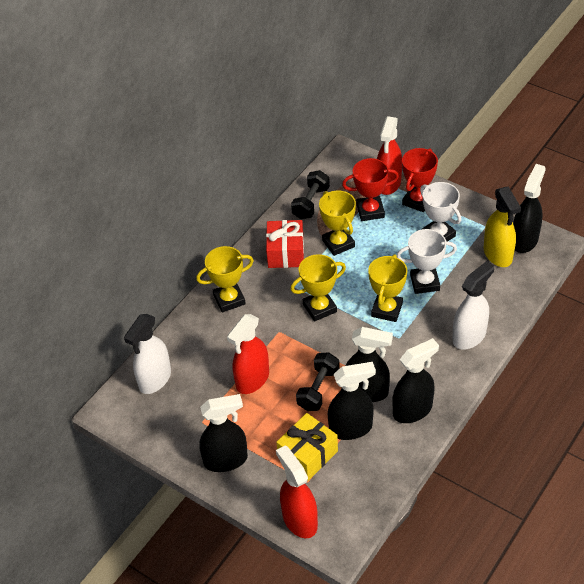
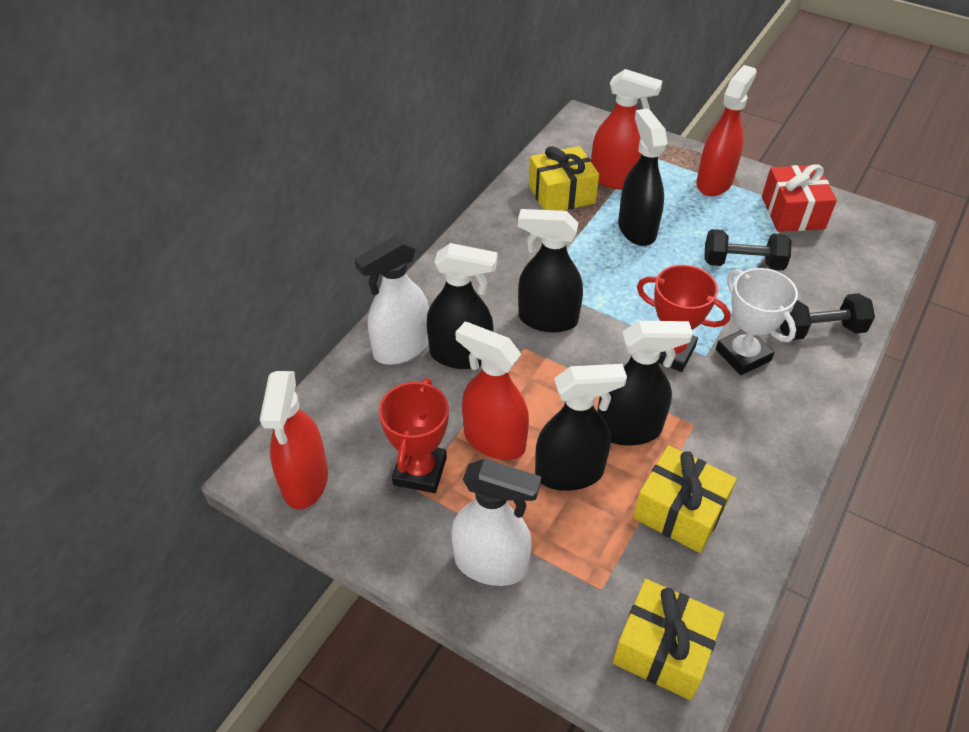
red spray bottle: [227,314,269,394] [276,445,318,538] [377,116,402,195] = 3 -> [260,371,328,509] [455,322,529,460] [591,69,662,190] [696,65,757,196] = 4
white trophy: [397,229,457,294] [420,182,461,241] = 2 -> [716,268,798,375] = 1
yellow gift: [276,413,338,481] = 1 -> [529,146,599,211] [613,579,724,700] [633,445,737,553] = 3
yellow spray bottle: [484,187,521,267] = 1 -> none = 0
yellow trophy: [196,246,254,312] [291,254,346,321] [319,191,356,256] [368,254,407,322] = 4 -> none = 0

